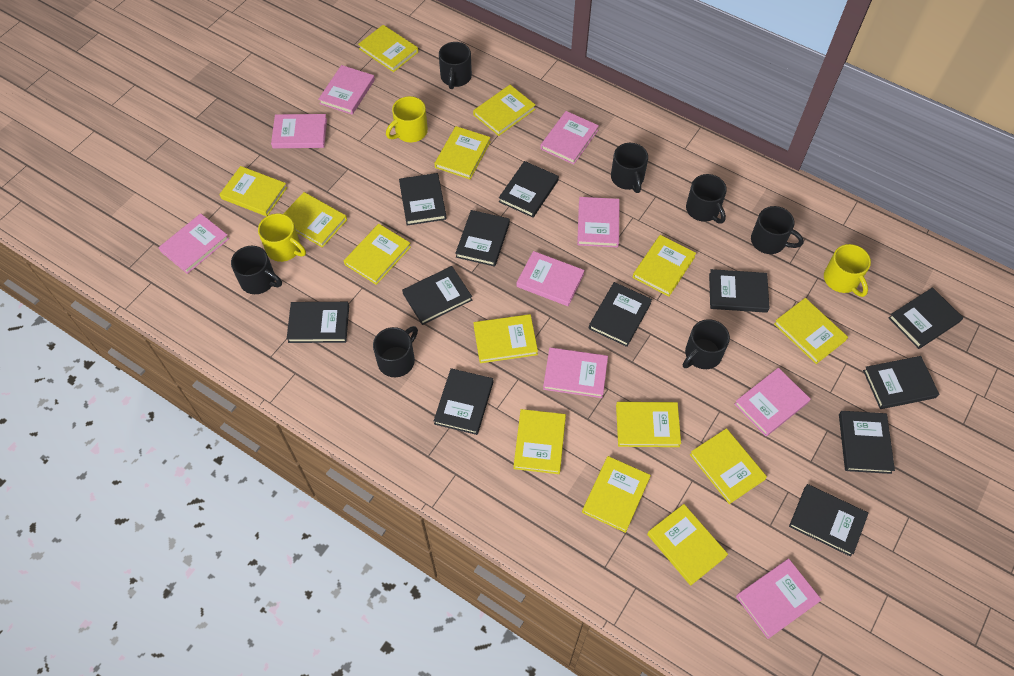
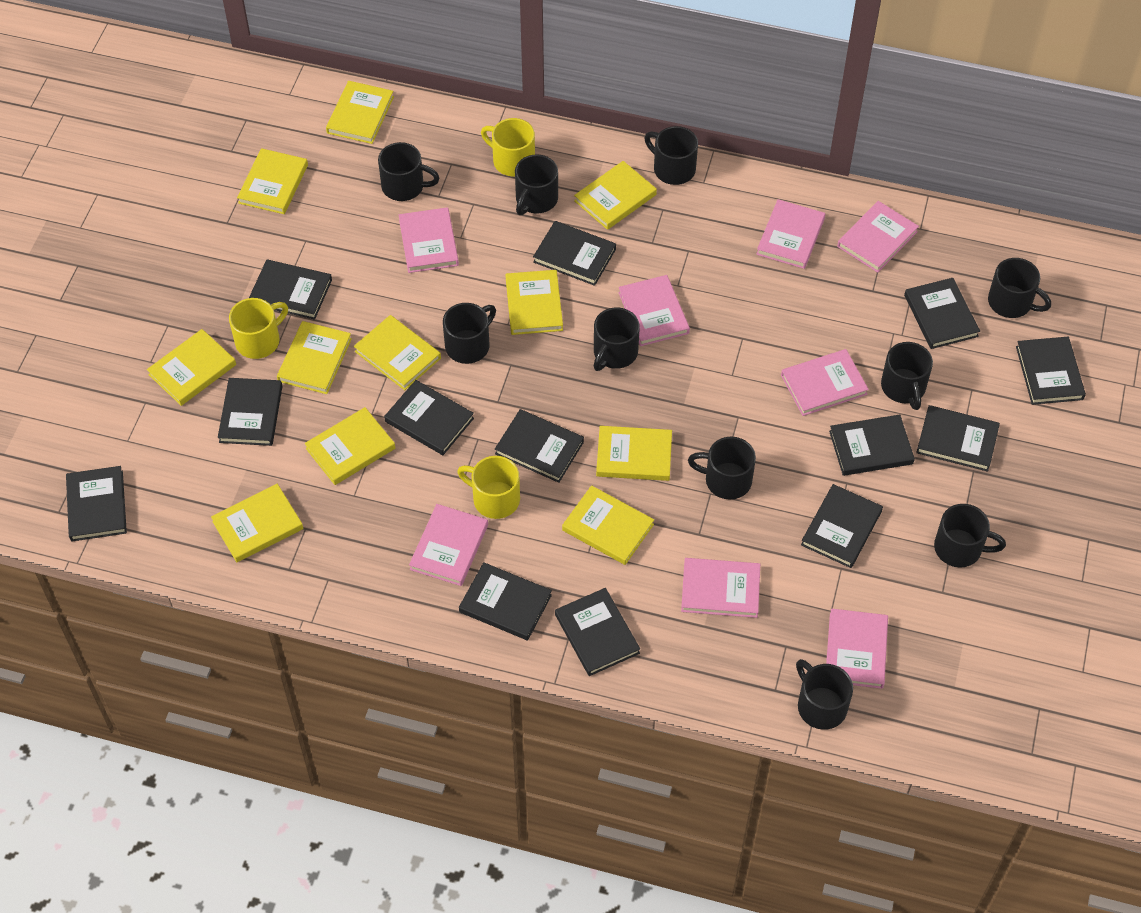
black book: [287,302,349,343] [399,173,447,226] [402,266,472,325] [434,368,493,435] [455,210,510,267] [499,161,559,218] [589,282,652,347] [709,269,769,313] [789,484,869,557] [839,411,895,474] [863,356,939,409] [889,287,963,349] = 12 -> [66,466,127,541] [218,378,283,446] [249,260,332,320] [384,380,474,455] [459,562,552,640] [495,409,584,483] [533,221,616,286] [555,588,640,676] [801,484,883,568] [829,415,915,476] [904,278,980,349] [916,405,1000,472] [1016,337,1086,405] = 13
black mug: [231,246,282,294] [373,326,418,377] [439,42,472,89] [611,143,648,193] [683,319,730,369] [686,174,727,224] [751,206,804,254] = 7 -> [378,142,439,201] [443,303,496,364] [515,154,558,215] [594,307,640,371] [644,126,698,185] [688,437,756,500] [796,659,853,730] [881,342,933,410] [934,504,1006,568] [988,258,1051,318] = 10
pink book: [158,213,229,274] [271,114,327,148] [318,65,375,115] [517,251,585,306] [540,111,599,165] [543,347,608,398] [577,197,620,248] [734,368,811,436] [736,559,822,639] = 9 -> [399,207,459,273] [409,504,488,586] [618,275,690,346] [681,558,760,618] [756,199,825,269] [781,349,869,416] [826,609,888,689] [837,201,919,273] = 8
yellow book: [219,166,287,216] [283,192,347,248] [344,224,411,285] [358,25,418,72] [434,126,491,179] [473,85,535,136] [474,314,538,363] [513,409,566,474] [582,456,651,533] [616,402,681,447] [633,235,696,297] [647,504,728,586] [690,428,767,504] [774,298,848,364] = 14 -> [147,329,236,406] [211,484,303,562] [237,148,308,214] [277,321,352,394] [305,407,395,485] [326,81,394,144] [354,315,441,390] [506,270,563,335] [562,485,654,565] [574,161,657,230] [596,426,672,481] = 11

